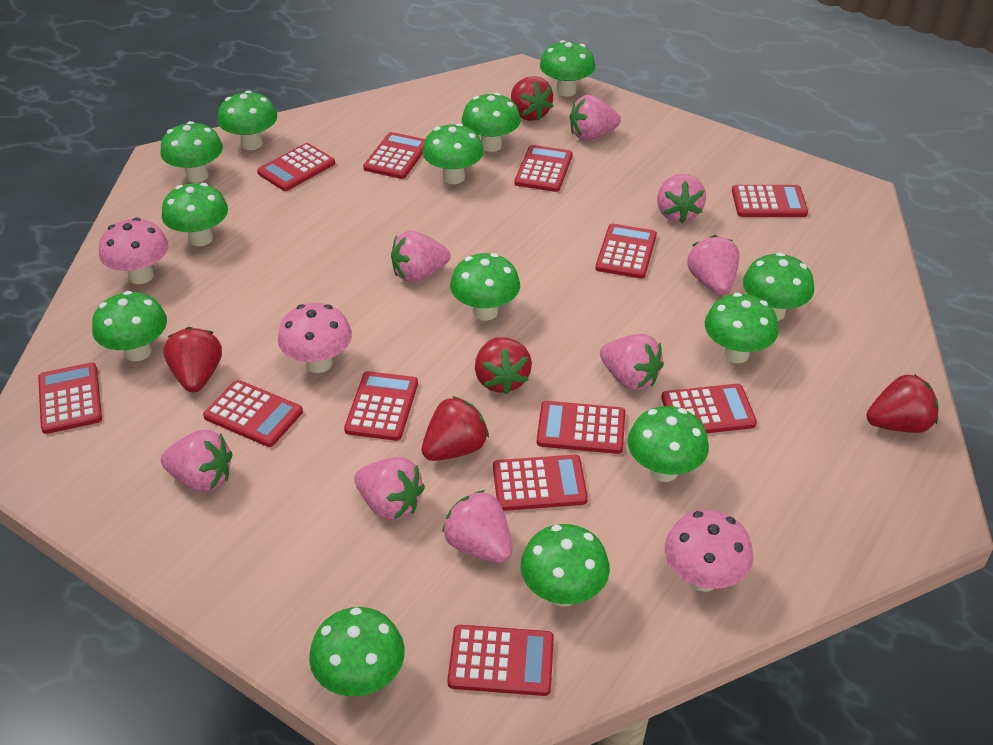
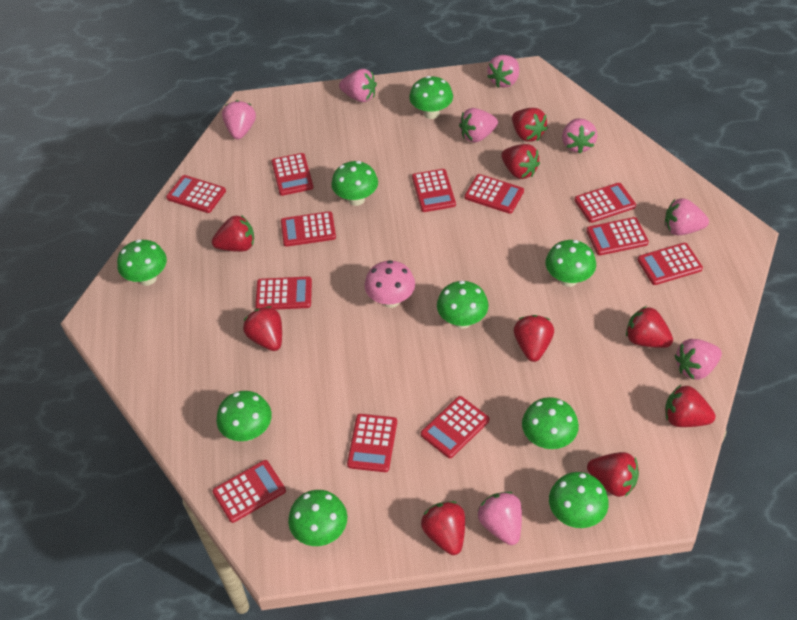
green mushroom: [92,291,167,362] [161,121,223,183] [162,183,228,246] [218,91,277,150] [309,607,405,696] [422,123,484,184] [450,253,520,321] [462,93,521,152] [521,524,610,607] [540,40,595,97] [627,406,709,482] [705,293,779,363] [743,253,814,321] = 13 -> [117,239,167,286] [217,391,272,441] [288,490,347,546] [331,161,378,206] [409,76,453,119] [437,281,489,329] [522,397,579,449] [546,240,596,287] [549,472,609,528] = 9
pink mushroom: [99,217,168,284] [278,303,352,373] [664,510,753,592] = 3 -> [365,260,415,308] = 1
red strawberry: [164,327,222,393] [422,396,489,461] [475,337,532,395] [511,76,553,121] [866,374,939,433] = 5 -> [212,215,254,252] [243,306,282,351] [421,501,465,555] [501,144,540,179] [512,108,548,142] [514,315,554,362] [587,452,639,497] [626,306,673,348] [665,385,716,427] = 9

